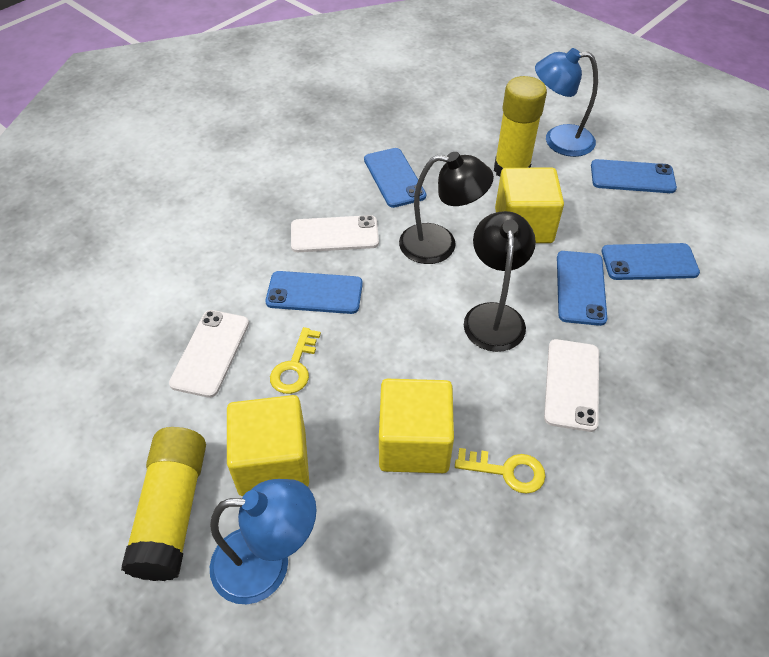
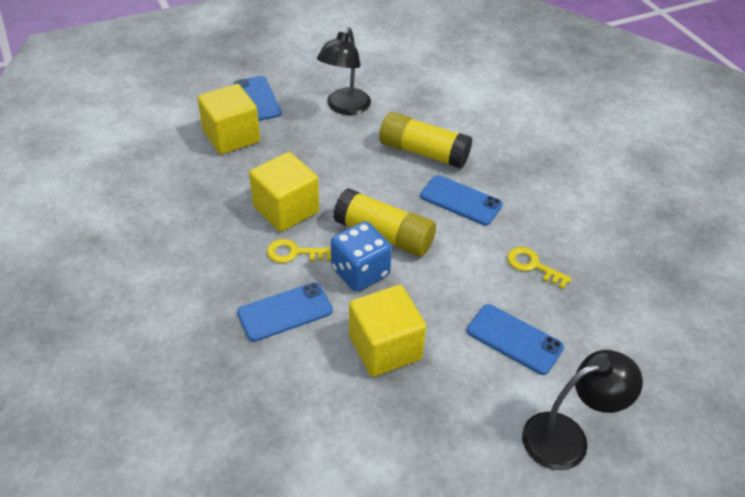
blue dice: none = 0 -> [331,221,392,292] = 1
blue lamp: [210,479,316,604] [535,48,598,157] = 2 -> none = 0
blue phone: [265,271,363,314] [364,148,426,208] [557,251,607,326] [591,159,677,193] [602,243,700,280] = 5 -> [234,76,281,121] [237,282,333,342] [420,175,503,225] [467,304,564,375] = 4
white phone: [169,310,249,398] [291,215,379,252] [544,339,599,432] = 3 -> none = 0

